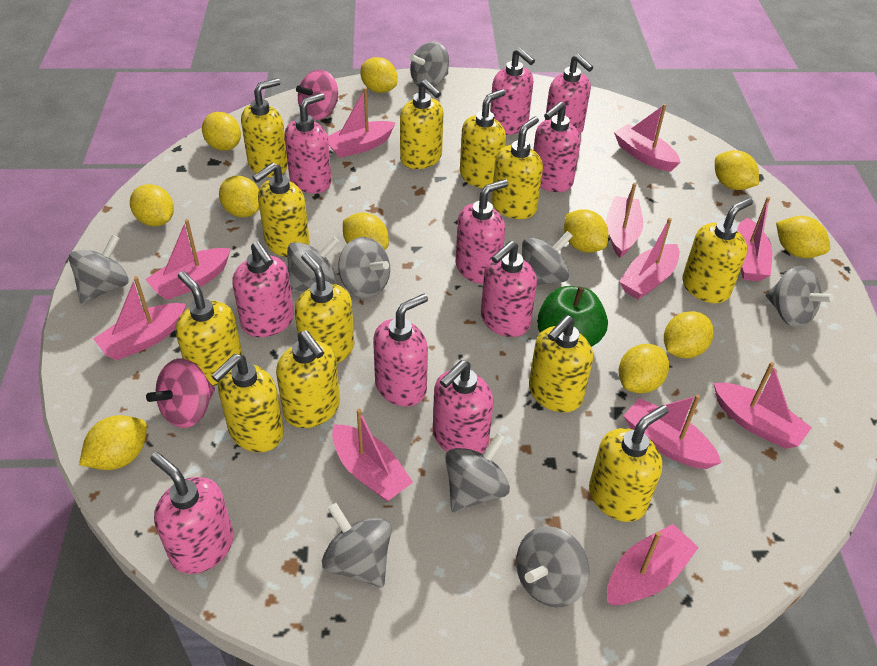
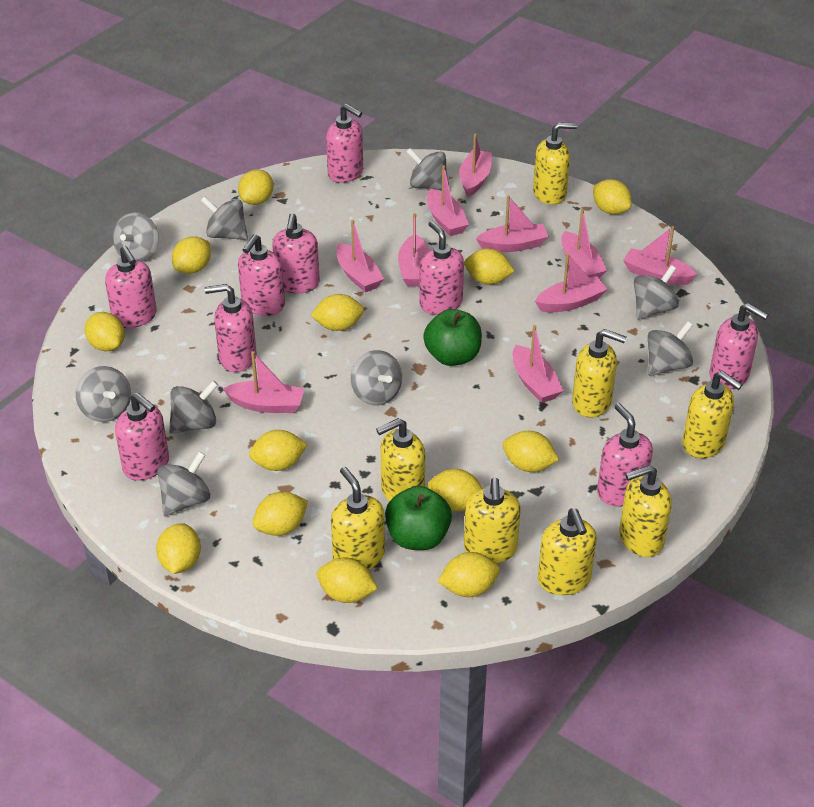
green apple: [537,286,608,347] = 1 -> [385,486,452,550] [423,309,482,366] = 2
pink boat: [93,276,186,360] [145,219,231,300] [328,88,396,158] [332,409,413,501] [606,183,643,258] [607,524,699,605] [614,104,681,171] [619,218,680,300] [624,394,721,469] [714,362,812,449] [737,197,772,281] = 11 -> [222,351,305,413] [336,220,384,292] [398,213,430,286] [427,165,469,236] [459,134,492,197] [476,195,549,252] [512,325,564,403] [535,253,608,312] [561,209,607,278] [623,226,698,285] = 10
pink soap dispenser: [150,452,234,574] [232,241,294,337] [284,93,332,193] [373,294,428,407] [433,360,493,454] [456,179,509,284] [481,241,537,337] [490,48,535,135] [533,102,580,192] [545,54,593,135] = 10 -> [105,246,157,328] [115,392,169,481] [205,284,257,372] [238,234,285,316] [272,213,320,293] [326,104,363,183] [419,221,464,315] [597,403,653,507] [709,303,769,389] = 9
pink spinning top: [146,358,215,428] [296,69,338,120] = 2 -> none = 0
yellow lemon: [79,415,147,470] [130,184,174,227] [202,112,241,151] [219,176,259,217] [343,212,389,250] [360,57,398,93] [564,209,609,253] [619,344,669,393] [664,311,714,358] [715,150,759,190] [776,216,830,258] = 11 -> [85,312,125,351] [156,523,201,574] [172,236,211,274] [238,169,273,205] [249,430,308,471] [253,492,308,536] [311,294,364,331] [317,557,378,603] [428,469,483,511] [438,552,500,597] [464,248,515,285] [503,431,559,472] [593,179,632,214] = 13
yellow soap dispenser: [176,271,243,386] [211,354,284,452] [241,78,288,177] [252,163,310,257] [276,330,340,428] [295,253,354,363] [400,79,443,169] [460,89,506,188] [492,117,543,219] [529,315,593,413] [589,405,669,522] [682,198,753,303] = 12 -> [331,467,385,570] [376,418,425,502] [464,478,521,563] [533,122,577,205] [538,509,597,595] [572,329,626,418] [619,465,671,557] [682,371,743,458] = 8

